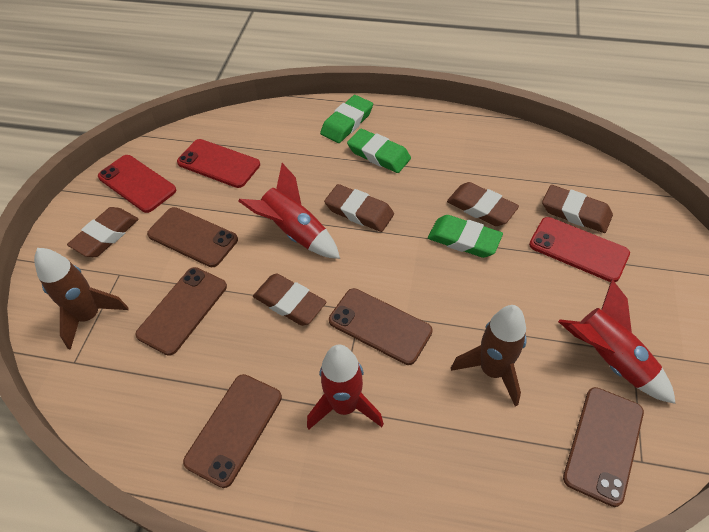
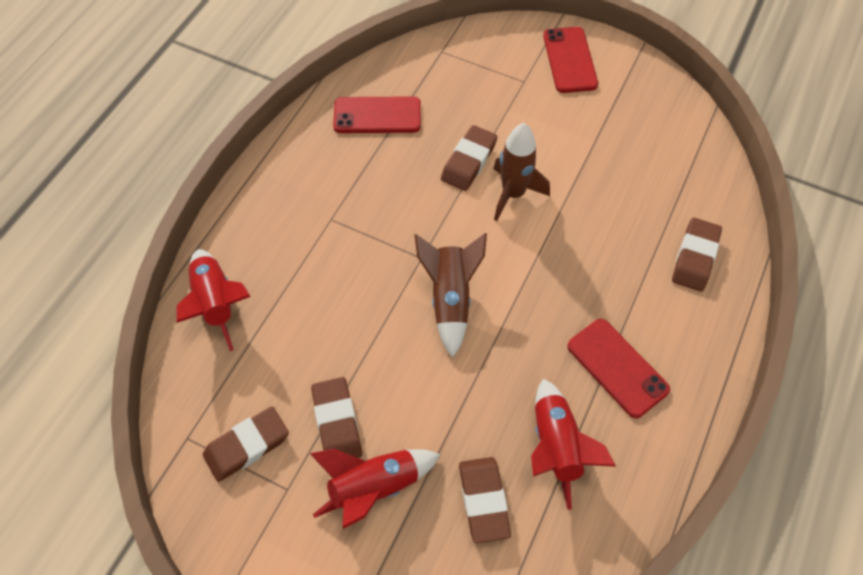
brown phone: [135,267,227,356] [147,207,238,267] [183,374,282,488] [329,288,433,365] [563,387,644,507] = 5 -> none = 0
green eraser: [320,95,373,143] [347,129,411,173] [428,215,503,258] = 3 -> none = 0

